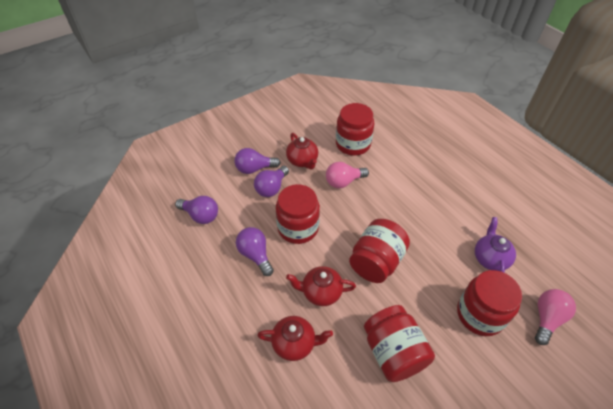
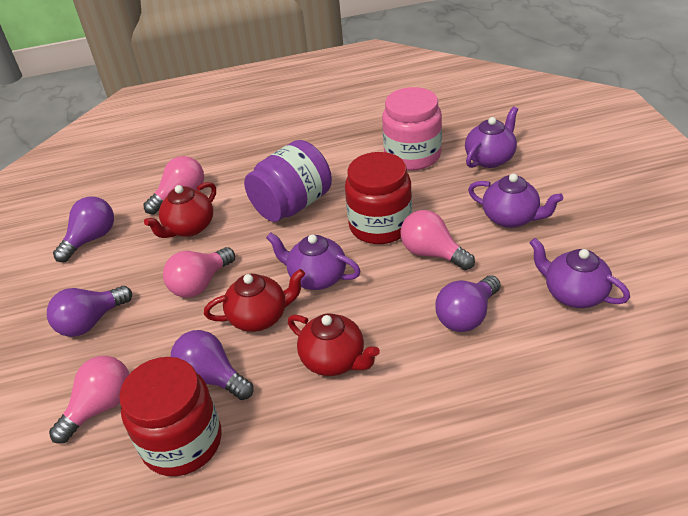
pink jar: none = 0 -> [382,87,442,171] = 1
pink light bulb: [326,162,369,188] [535,289,576,345] = 2 -> [49,356,130,444] [143,156,204,214] [163,247,235,298] [400,210,475,270] = 4
purple jar: none = 0 -> [244,140,332,222] = 1
purple teapot: [475,217,516,272] = 1 -> [266,232,361,290] [465,106,518,168] [468,174,563,228] [530,238,630,308] = 4
red jar: [276,184,320,244] [336,103,374,155] [349,219,410,283] [364,305,435,382] [457,270,522,336] = 5 -> [119,357,222,476] [345,152,412,244] = 2

